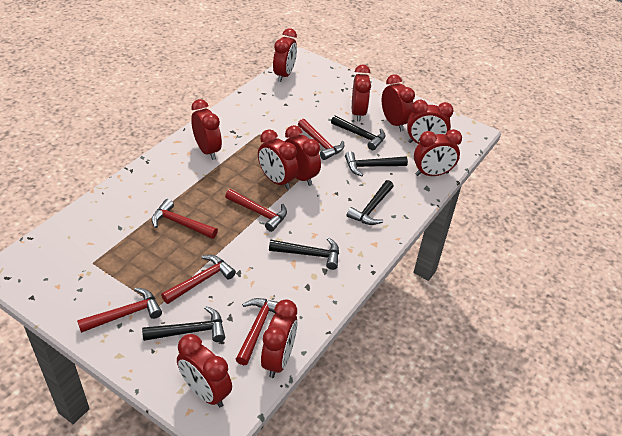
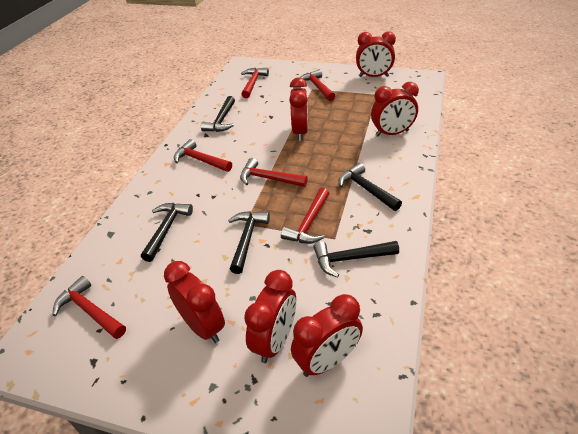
red clock: [177,334,232,407] [191,99,222,160] [258,129,298,190] [261,299,297,378] [273,28,297,82] [285,125,321,186] [352,65,371,122] [382,74,415,131] [407,100,454,144] [414,129,462,176] = 10 -> [164,261,225,343] [244,270,296,363] [289,78,308,141] [291,294,363,377] [356,31,396,77] [371,82,419,137] = 6

